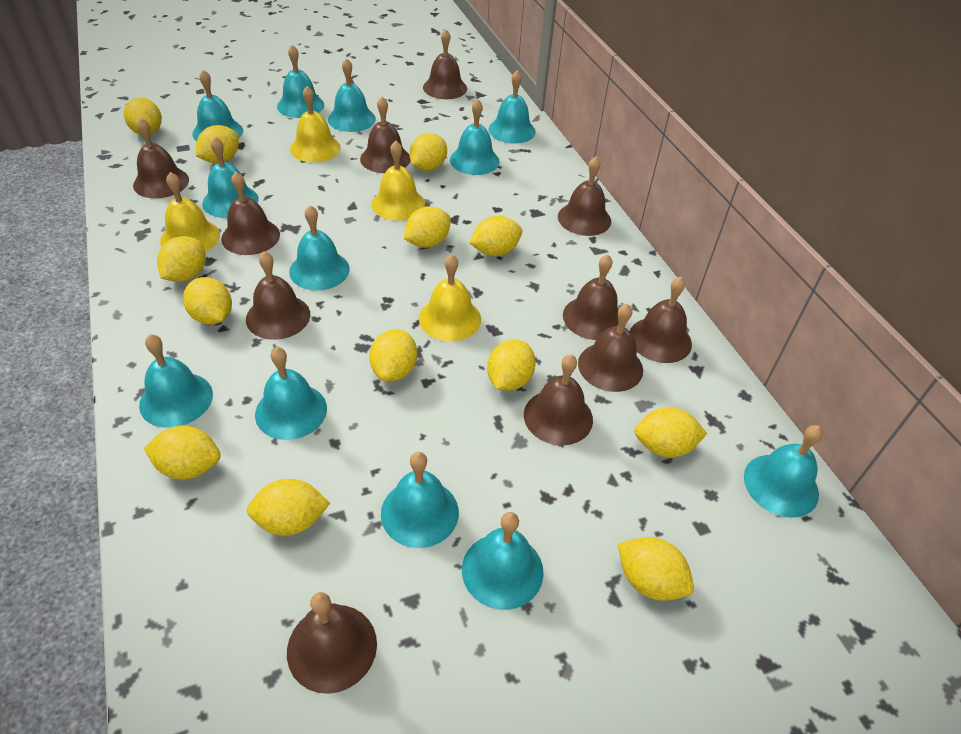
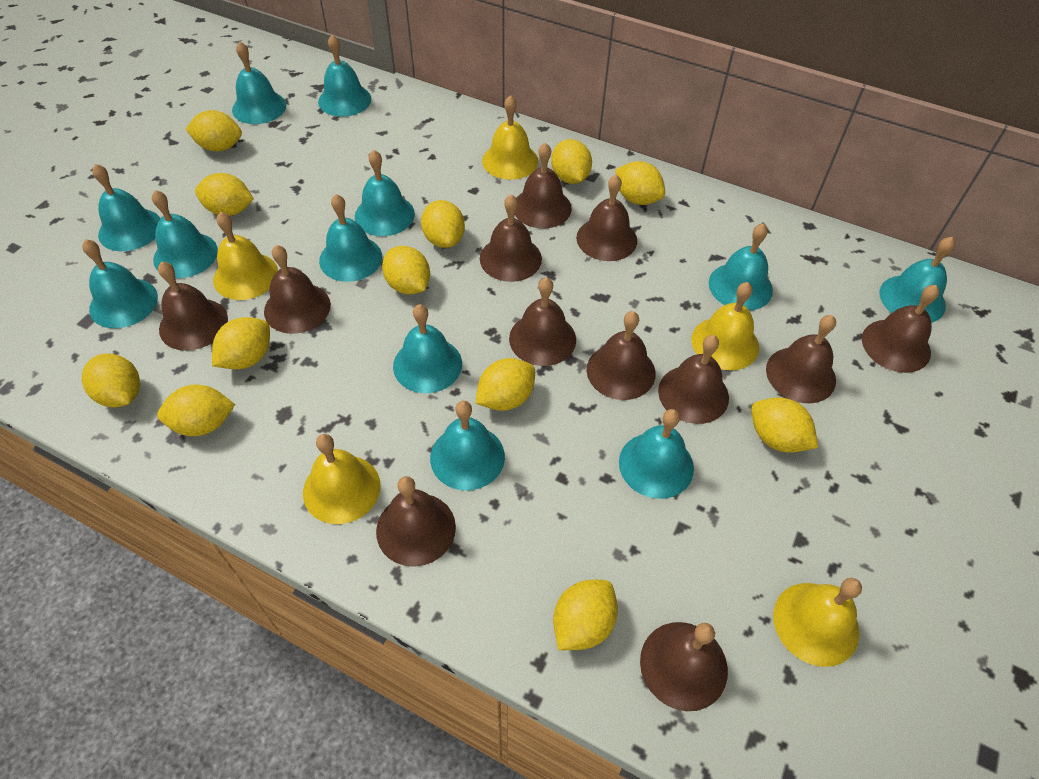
brown bell: [133,118,189,198] [221,172,280,255] [246,251,310,340] [287,592,377,694] [360,97,410,173] [423,29,467,99] [524,354,593,445] [558,157,611,236] [563,254,618,340] [578,303,643,392] [630,277,692,363] = 11 -> [158,262,228,351] [264,245,331,334] [376,476,456,567] [480,194,542,282] [509,277,576,366] [515,143,572,228] [576,175,637,261] [587,311,656,400] [640,622,728,711] [658,335,729,424] [766,315,836,403] [862,285,939,373] = 12
yellow bell: [160,172,220,252] [290,86,341,162] [371,141,425,221] [419,254,481,341] = 4 -> [213,212,278,300] [303,434,381,524] [482,95,538,180] [692,282,759,370] [773,578,862,667] = 5
yellow lemon: [124,98,162,135] [144,426,221,479] [157,236,206,282] [183,277,232,325] [196,125,239,164] [247,479,330,536] [369,329,417,382] [404,206,451,248] [409,133,447,171] [469,216,522,256] [487,340,536,391] [618,537,694,601] [635,407,707,458] = 13 -> [82,354,140,408] [157,385,235,436] [186,110,242,152] [195,173,254,216] [212,317,270,369] [382,246,430,294] [421,200,465,248] [476,358,535,411] [551,139,592,184] [553,580,618,650] [615,161,665,205] [751,398,818,453] = 12

